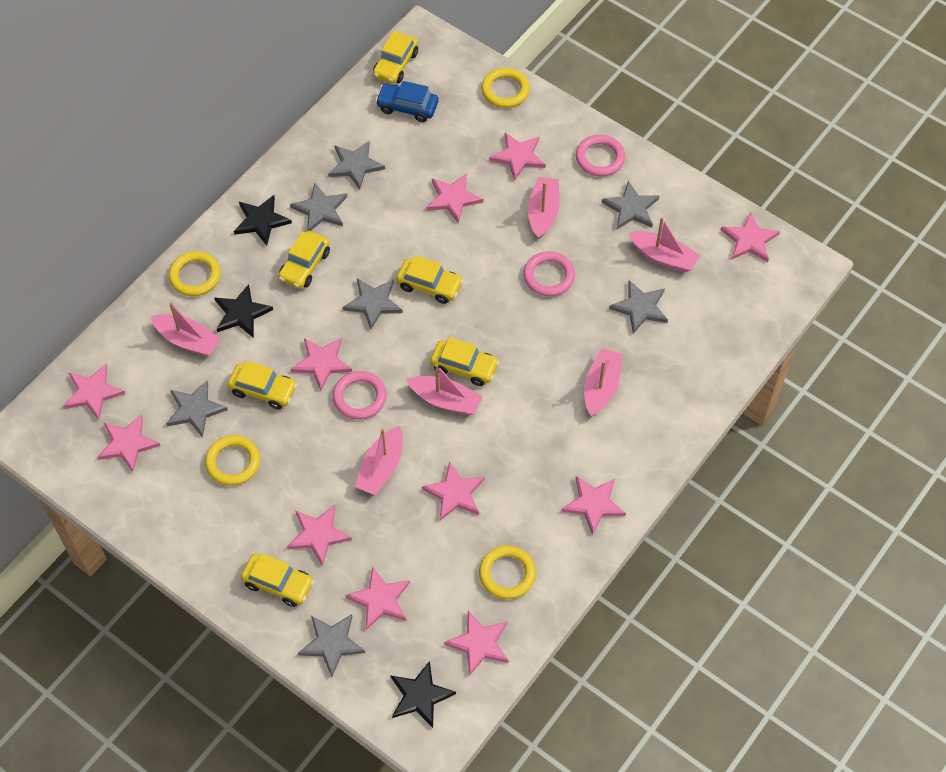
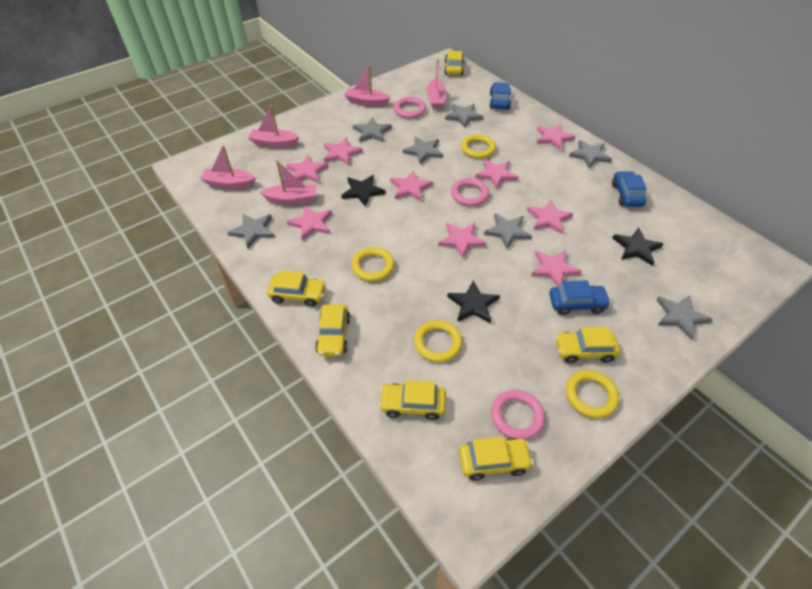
blue car: [375,81,438,122] = 1 -> [490,82,511,110] [549,280,611,315] [612,171,647,207] = 3
pink boat: [151,302,221,357] [355,426,403,495] [407,364,483,415] [528,177,560,239] [584,348,623,416] [628,217,700,272] = 6 -> [200,145,256,189] [248,105,299,148] [260,160,317,204] [344,65,391,106] [427,59,446,109] = 5
pink star: [63,364,125,420] [97,414,161,472] [287,505,352,566] [291,338,352,391] [345,567,410,630] [422,461,485,521] [426,173,483,224] [444,611,509,676] [489,133,546,181] [561,476,626,535] [721,212,780,262] = 11 -> [286,155,328,183] [287,205,332,241] [323,137,363,166] [390,170,433,201] [438,223,486,258] [475,159,519,189] [526,200,573,234] [531,250,582,287] [537,124,576,151] = 9

